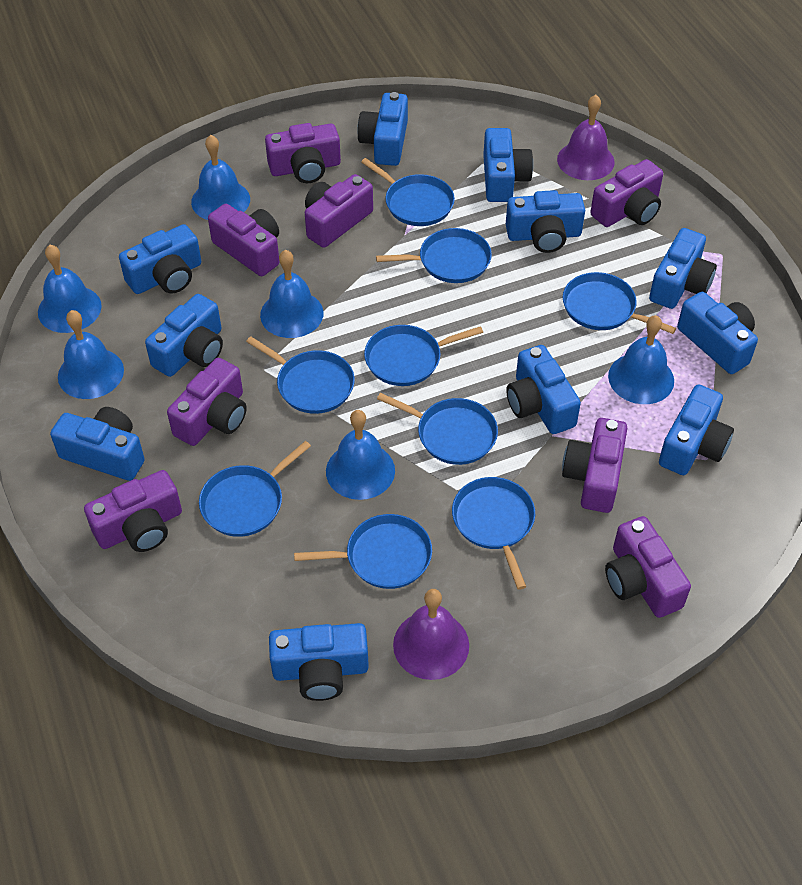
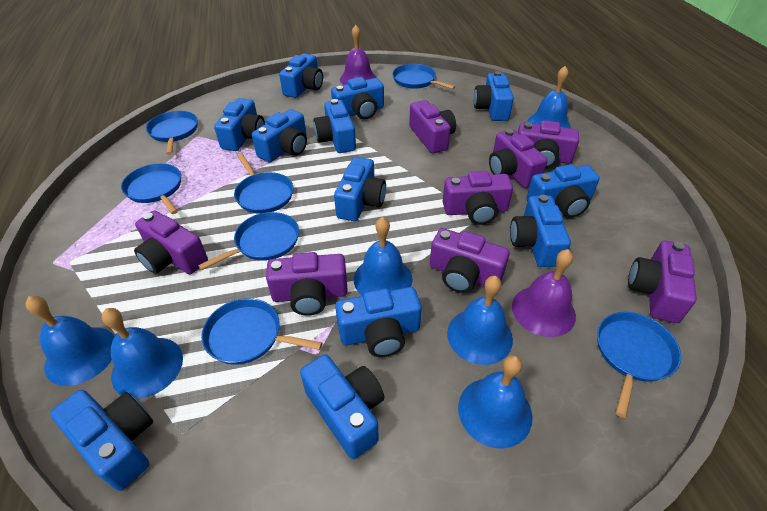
blue camera: [50,407,145,481] [119,224,201,294] [145,294,223,377] [269,623,369,701] [357,92,408,166] [483,128,533,202] [506,190,585,253] [506,345,581,434] [649,228,717,309] [659,384,734,475] [677,292,758,374] = 11 -> [50,390,153,491] [214,98,265,151] [252,109,307,162] [279,53,323,98] [300,355,384,459] [313,99,356,153] [331,77,384,120] [334,157,386,221] [335,287,422,357] [474,71,514,121] [510,195,571,267] [526,164,600,218] = 12
blue pan: [199,441,311,537] [246,336,355,414] [294,514,432,589] [361,158,455,226] [364,325,483,386] [376,228,492,283] [377,393,498,465] [452,477,535,590] [563,272,676,334] = 9 -> [121,163,181,214] [146,111,198,155] [198,212,299,270] [201,298,322,365] [234,153,293,214] [392,64,455,89] [597,312,681,418] = 7

